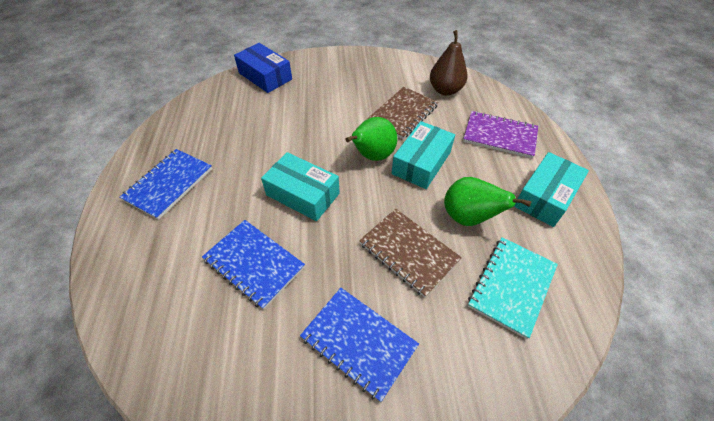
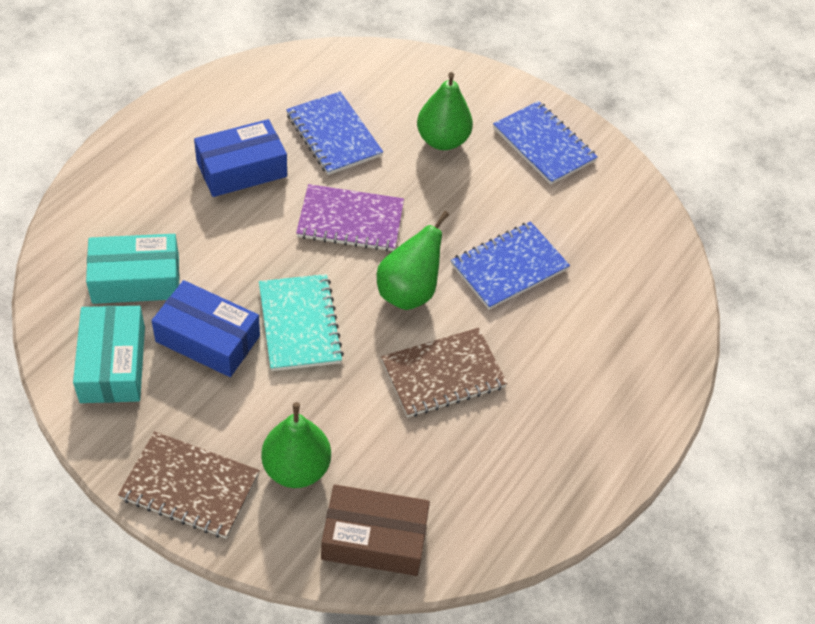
blue box: [234,43,292,93] = 1 -> [152,280,260,377] [194,119,287,197] = 2
brown box: none = 0 -> [321,485,430,576] = 1
brown pear: [430,30,468,96] = 1 -> none = 0
green pear: [345,117,397,161] [444,177,531,226] = 2 -> [261,402,331,488] [377,211,449,310] [417,72,473,150] = 3
turquoise box: [261,152,340,221] [392,121,455,189] [514,152,589,227] = 3 -> [73,306,145,403] [86,234,179,304] = 2

